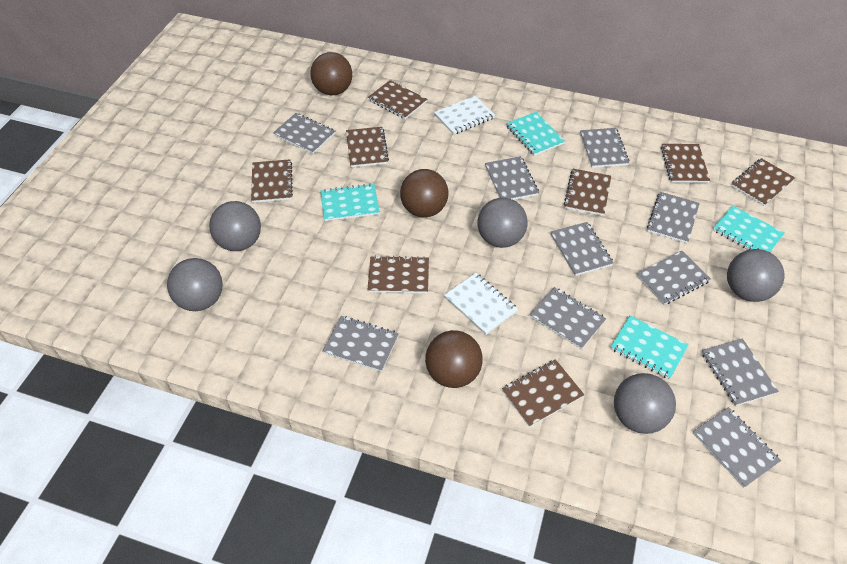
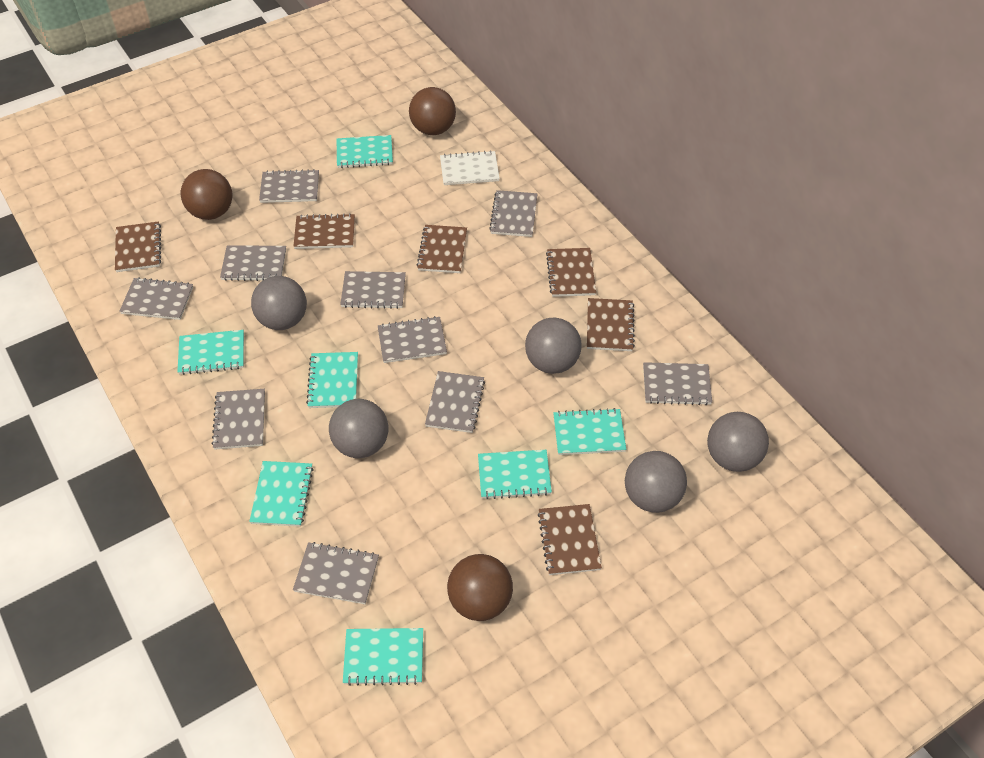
brown notebook: [251,159,293,203] [346,127,389,167] [367,255,429,293] [368,80,427,119] [502,359,584,427] [564,169,611,216] [661,144,710,183] [731,158,795,206] = 8 -> [115,221,161,272] [294,213,355,249] [417,225,467,273] [537,504,602,575] [546,248,596,297] [587,298,635,351] = 6
turquoise notebook: [320,183,380,221] [506,112,565,156] [611,316,689,379] [713,206,785,252] = 4 -> [177,330,244,375] [249,461,314,527] [306,352,358,408] [337,135,393,168] [343,628,423,686] [478,450,552,500] [553,408,626,455] = 7
white notebook: [434,96,495,135] [444,273,518,335] = 2 -> [440,150,500,185] = 1

